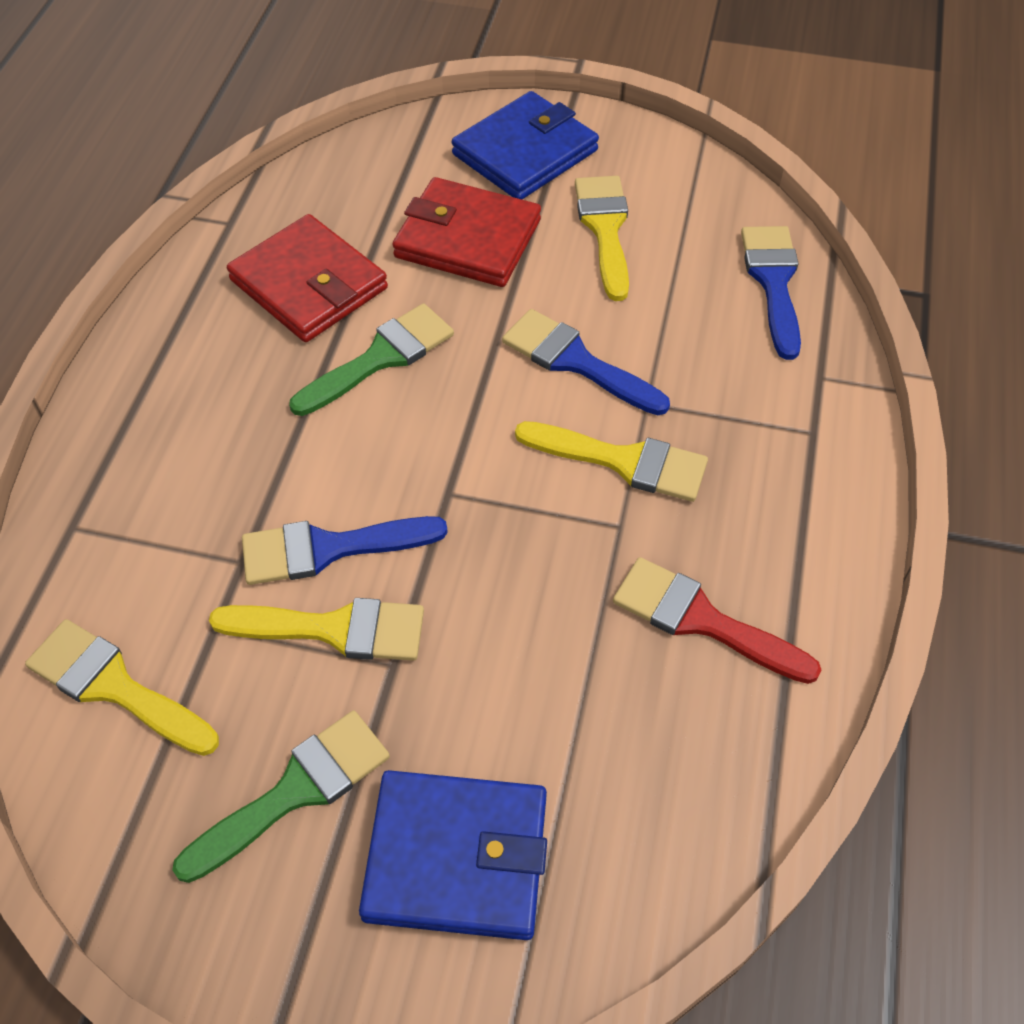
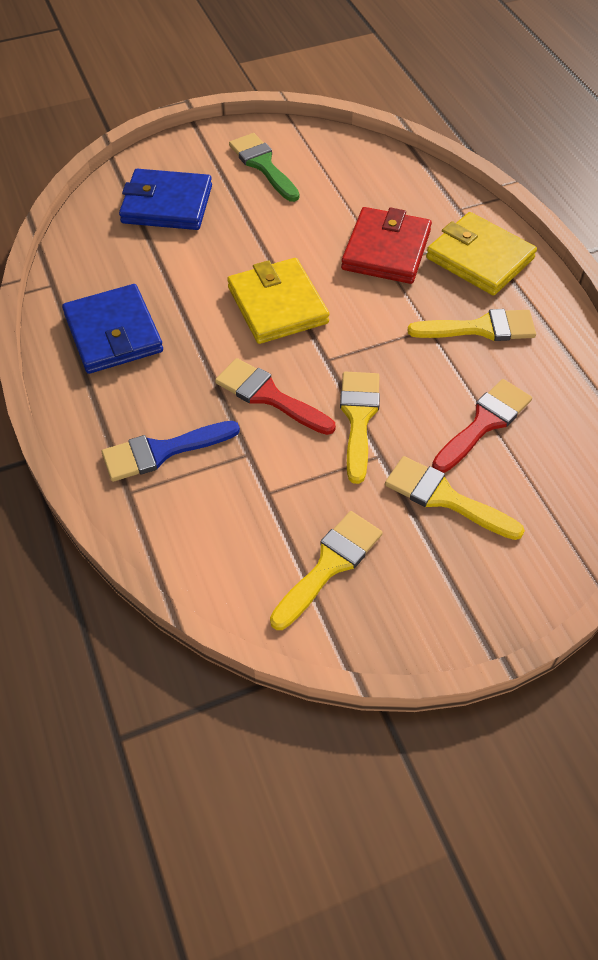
blue brush: [242,516,448,585] [502,309,670,415] [741,226,801,360] = 3 -> [102,421,240,482] = 1
green brush: [172,710,390,883] [289,303,454,416] = 2 -> [229,133,299,202] = 1
red brush: [613,557,821,684] = 1 -> [215,358,336,435] [432,379,532,473] = 2
red wallet: [227,214,388,342] [392,177,541,287] = 2 -> [341,207,432,284] = 1
yellow wallet: none = 0 -> [227,258,330,344] [426,212,537,296] = 2

